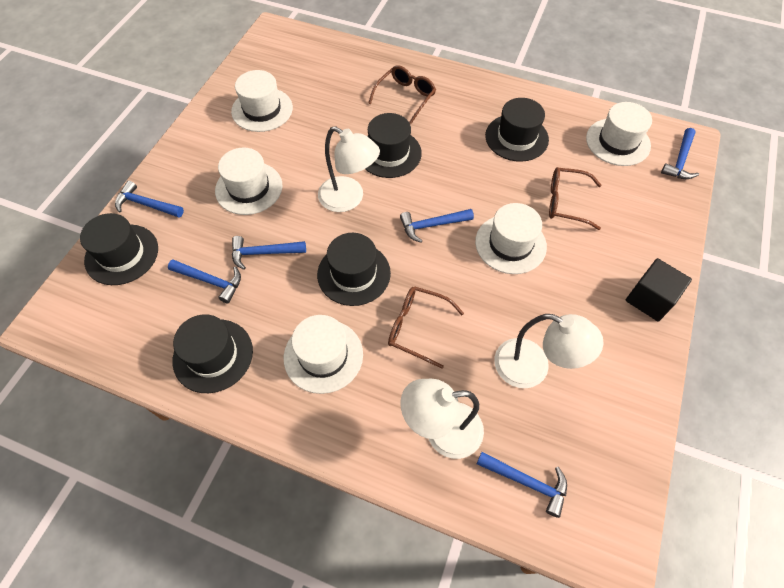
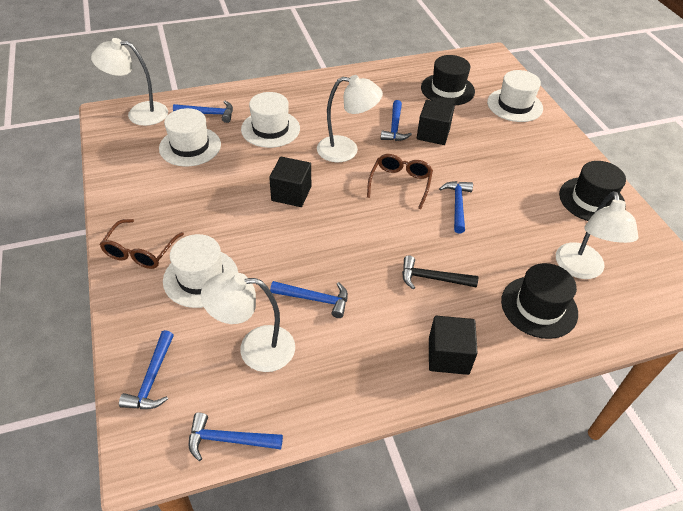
black cube: [626,258,692,322] = 1 -> [269,157,311,207] [417,100,455,145] [429,316,478,375] = 3
black hammer: none = 0 -> [402,256,478,289] = 1
black hat: [80,213,158,285] [172,314,253,393] [317,233,391,306] [365,113,422,178] [485,98,549,162] = 5 -> [421,55,475,105] [501,263,578,339] [559,161,626,221] = 3
brown glasses: [368,65,436,124] [388,286,464,369] [549,167,601,230] = 3 -> [99,219,184,269] [367,154,433,209] = 2
white hat: [215,148,283,215] [231,70,293,132] [284,315,363,394] [475,203,547,274] [586,102,652,166] = 5 -> [159,108,221,167] [163,234,238,308] [241,92,300,148] [487,70,543,122] = 4
white lamp: [318,126,380,212] [400,379,484,459] [494,314,604,388] = 3 -> [91,38,168,126] [201,271,295,372] [317,75,383,162] [556,191,638,279] = 4

